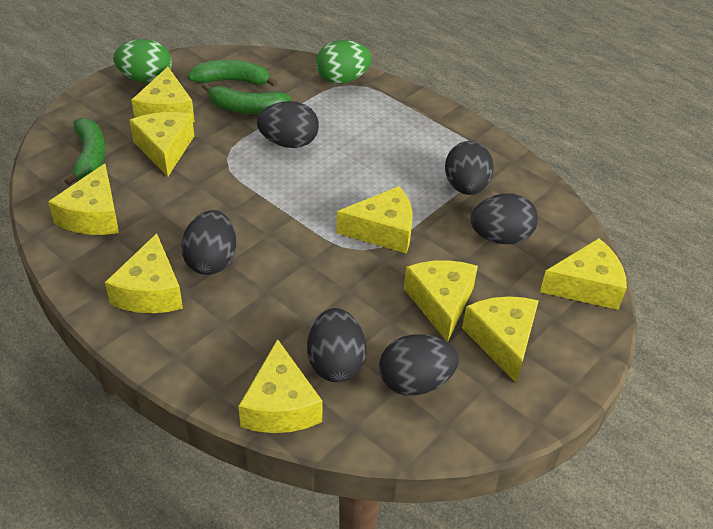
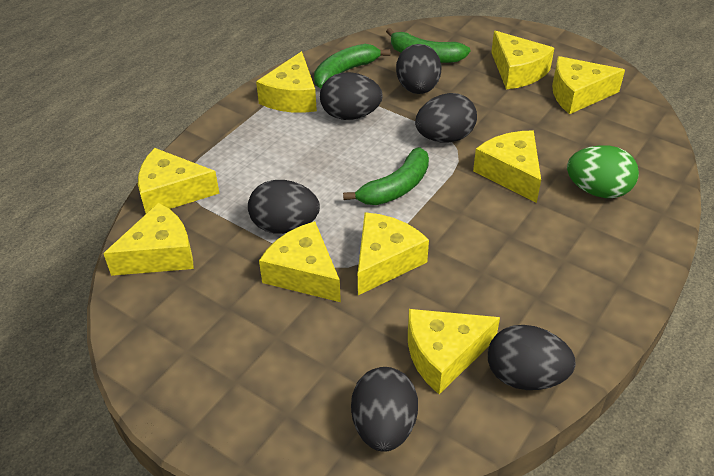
green egg: [113,39,172,83] [316,40,372,84] = 2 -> [567,145,639,198] = 1

